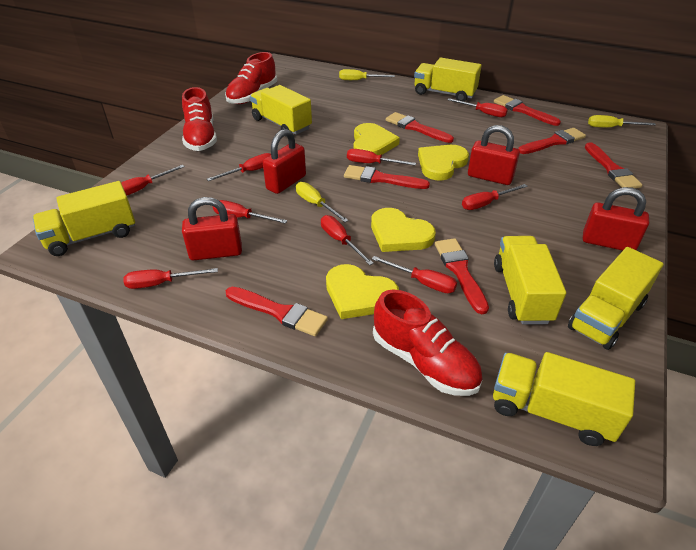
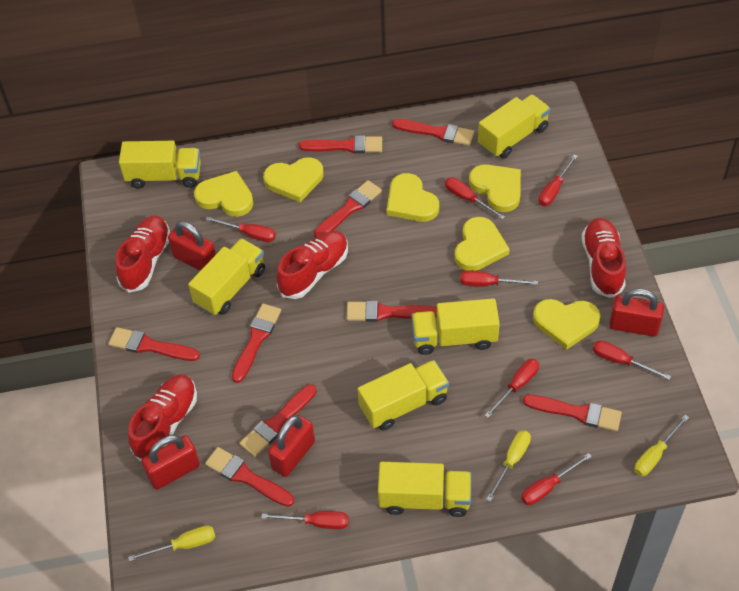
red brush: [226,287,328,336] [344,165,430,189] [386,112,454,143] [435,238,489,314] [494,95,561,126] [518,128,586,154] [585,142,642,188] = 7 -> [109,327,200,361] [205,447,294,507] [232,304,281,383] [239,384,317,457] [299,135,382,154] [314,180,382,238] [346,301,437,322] [392,119,474,146] [523,395,622,431] = 9
red screwdriver: [121,165,185,196] [123,268,218,289] [207,153,271,181] [213,200,287,224] [321,215,374,265] [347,149,416,166] [372,256,457,293] [448,98,508,117] [462,184,528,210] = 9 -> [205,217,276,242] [261,511,349,529] [445,177,505,220] [460,270,538,286] [485,359,539,418] [521,453,592,505] [539,154,578,206] [593,340,671,380] = 8
red shoe: [182,87,217,151] [225,52,277,104] [373,289,483,396] = 3 -> [115,216,170,293] [128,374,197,461] [276,231,348,299] [581,218,626,298] = 4
yellow heart: [326,264,399,319] [353,123,400,155] [371,208,436,252] [418,145,469,181] = 4 -> [194,171,253,217] [263,157,324,202] [386,173,439,222] [454,217,510,271] [469,164,521,212] [533,299,601,350] = 6

